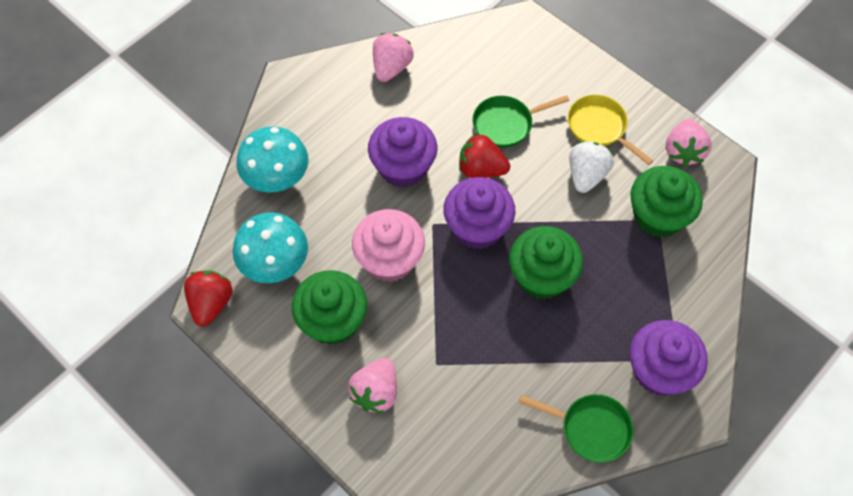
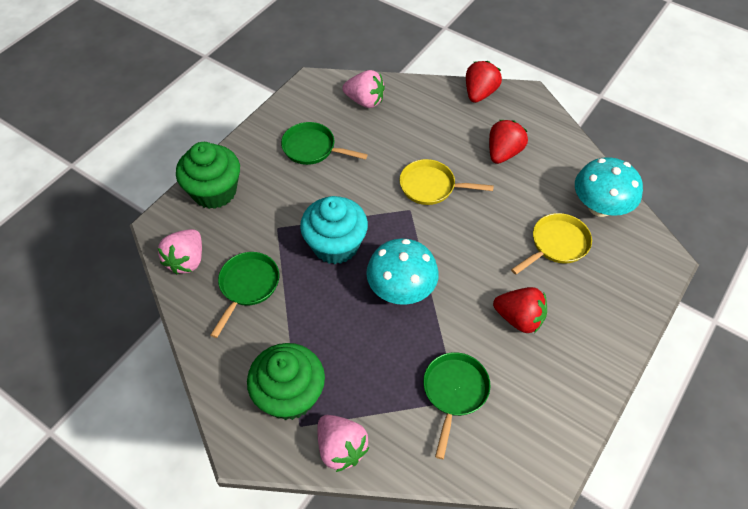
green cupcake: [292,270,367,345] [509,226,583,300] [631,166,703,238] = 3 -> [176,142,240,209] [247,343,325,420] = 2
green pan: [472,95,569,148] [519,394,634,463] = 2 -> [211,252,279,338] [281,122,368,165] [423,352,490,459] = 3
pink cupcake: [352,209,425,282] = 1 -> none = 0
purple cupcake: [368,117,437,188] [443,177,515,249] [630,320,708,396] = 3 -> none = 0
red strawberry: [184,270,233,326] [459,134,510,178] = 2 -> [466,61,502,103] [489,120,528,164] [493,287,547,333] = 3
turquoise cupcake: none = 0 -> [300,196,368,264] = 1
white strawberry: [569,141,614,193] = 1 -> none = 0
yellow pan: [568,95,653,165] = 1 -> [399,159,494,205] [511,213,592,275] = 2

